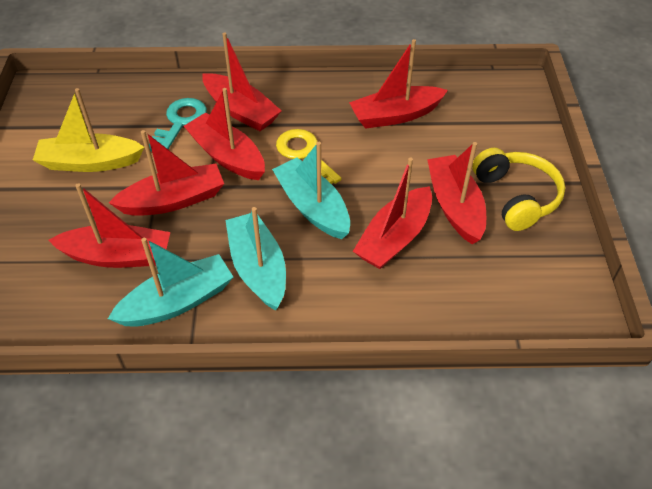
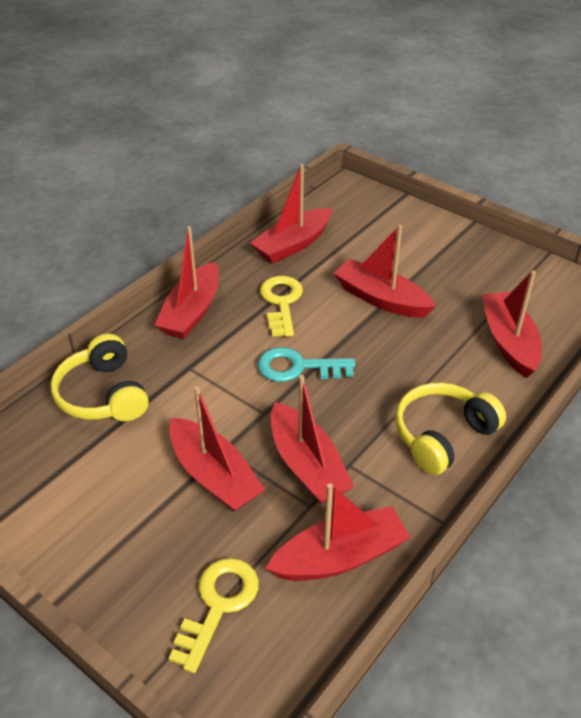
turquoise boat: [108,238,233,327] [225,207,286,310] [272,142,350,239] = 3 -> none = 0
yellow boat: [33,88,144,172] = 1 -> none = 0
yellow headphones: [472,148,565,231] = 1 -> [50,334,149,421] [395,382,506,475] = 2
yellow key: [276,129,341,184] = 1 -> [169,558,259,673] [260,276,303,337] = 2

